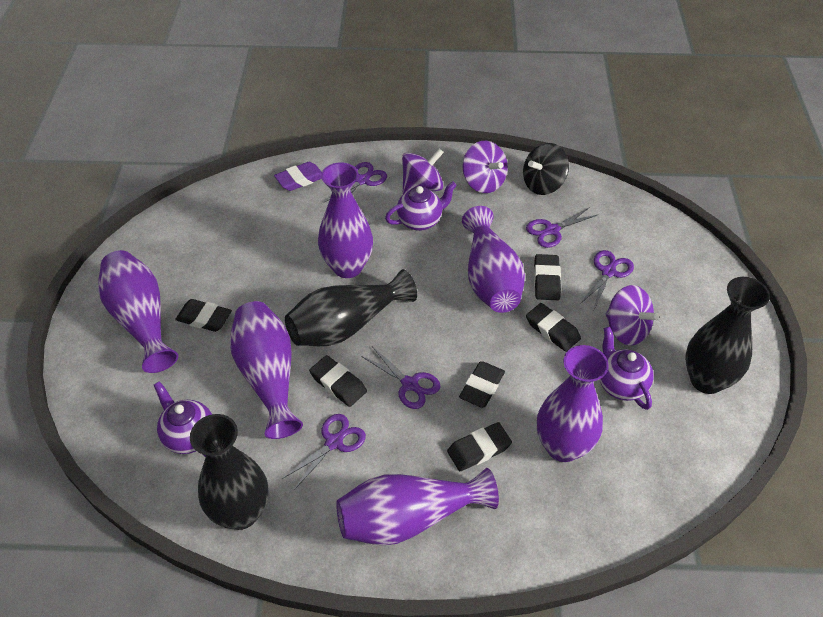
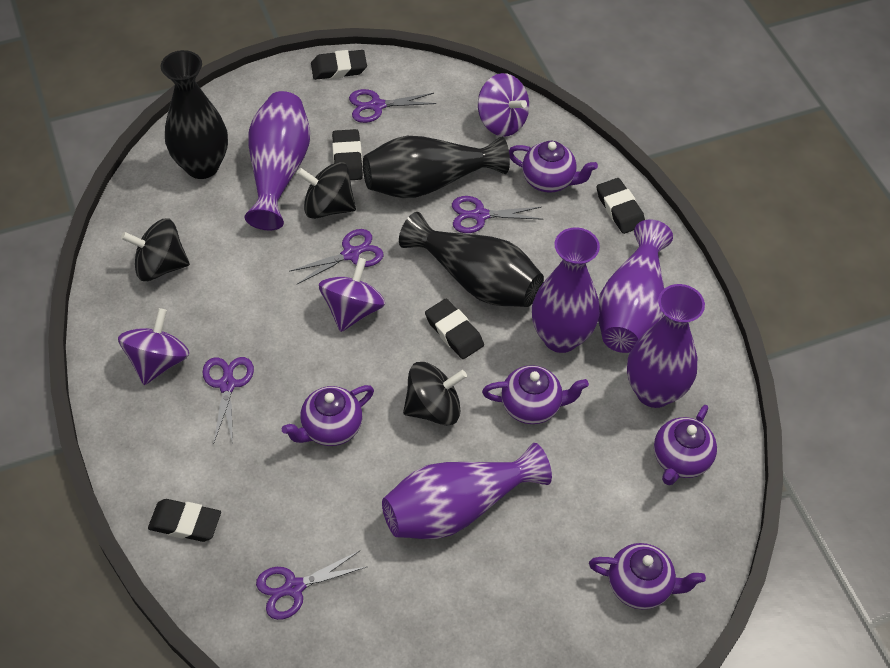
black eraser: [175,299,232,332] [309,355,367,407] [447,422,512,471] [459,361,505,408] [526,303,581,352] [534,254,561,300] = 6 -> [148,499,221,542] [311,50,367,80] [332,129,363,180] [425,299,484,359] [597,178,645,234] = 5
black spinning top: [523,143,569,195] = 1 -> [121,218,190,281] [296,162,356,219] [403,362,467,426] = 3
purple eraser: [274,162,322,191] = 1 -> none = 0
purple teapot: [154,381,212,457] [385,181,457,231] [599,327,653,410] = 3 -> [282,385,374,446] [482,365,589,424] [509,141,598,193] [589,543,706,610] [654,405,717,485] = 5
purple vase: [98,250,178,373] [230,301,303,439] [318,162,373,278] [336,468,499,545] [462,206,525,313] [537,345,609,462] = 6 -> [245,91,310,231] [382,443,552,539] [532,227,600,353] [598,219,673,353] [627,284,705,408] = 5

